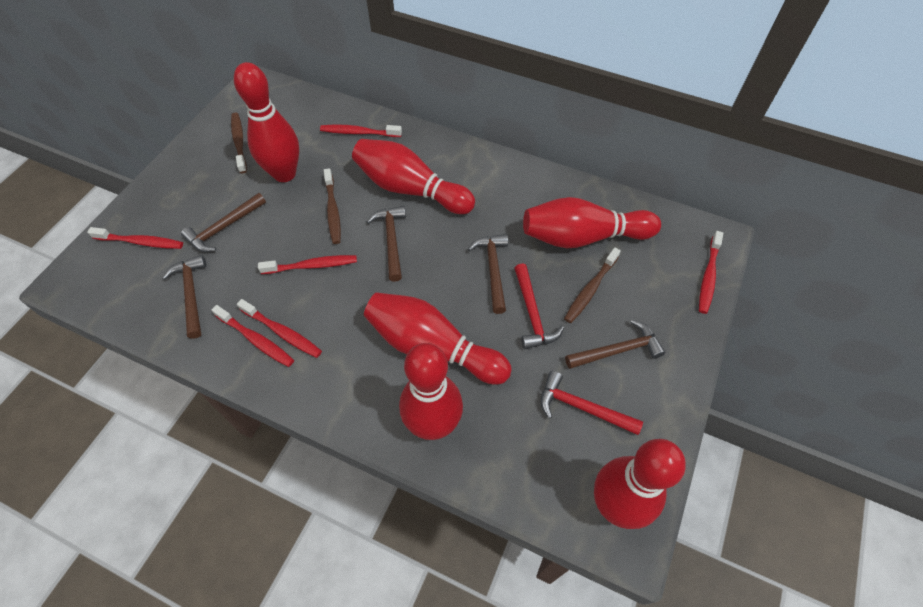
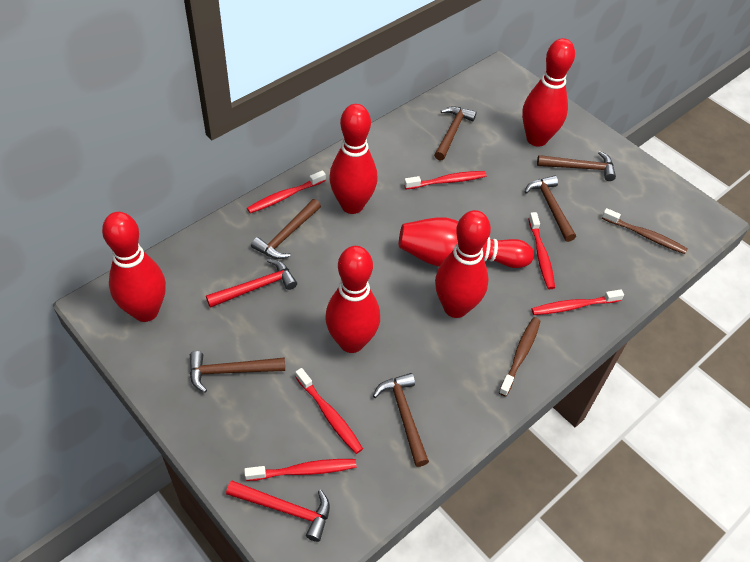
brown hammer: [162,255,206,339] [181,193,266,252] [367,206,406,282] [468,234,508,314] [565,320,665,369] = 5 -> [190,351,285,393] [251,199,321,259] [373,373,429,467] [434,106,477,161] [525,175,576,242] [537,151,616,181] = 6
brown toothbrush: [231,113,247,173] [324,168,341,244] [564,247,621,323] = 3 -> [499,317,540,397] [602,208,688,254] = 2

